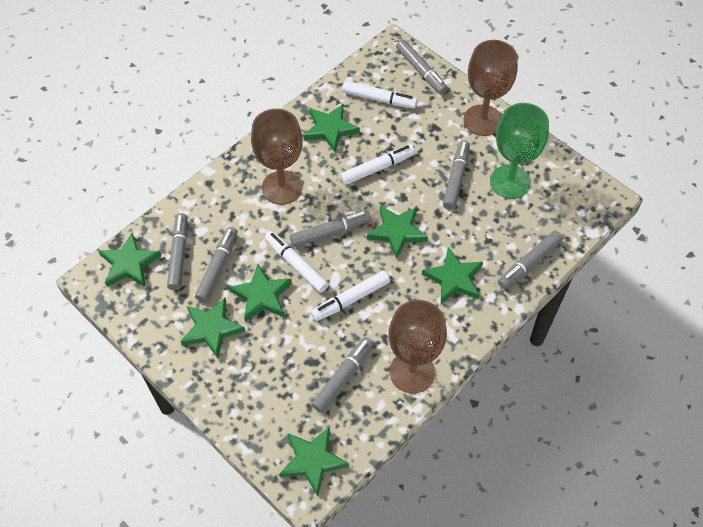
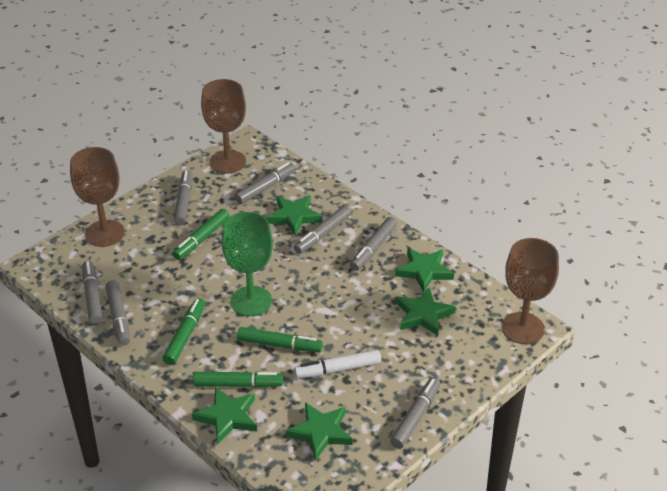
green marker: none = 0 -> [163,298,205,365] [173,209,230,260] [193,371,283,388] [237,327,323,352] = 4
green star: [99,233,161,287] [180,298,245,358] [229,264,292,322] [279,427,349,496] [304,104,360,152] [367,205,428,259] [422,247,483,304] = 7 -> [192,387,257,444] [266,195,322,235] [286,402,353,461] [395,248,454,293] [396,287,456,336] = 5
white marker: [265,231,329,293] [311,271,390,321] [340,145,415,185] [342,81,417,109] = 4 -> [294,350,381,378] = 1

